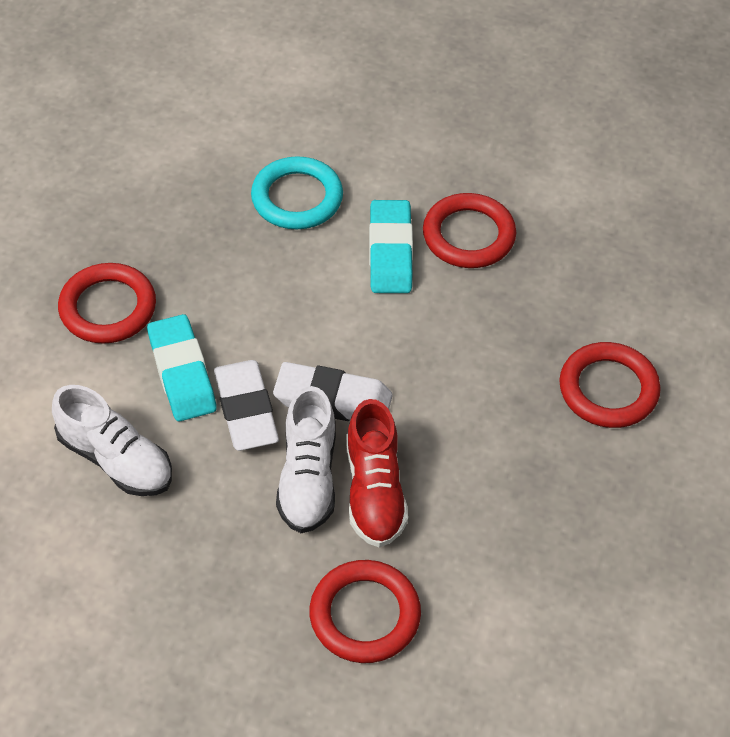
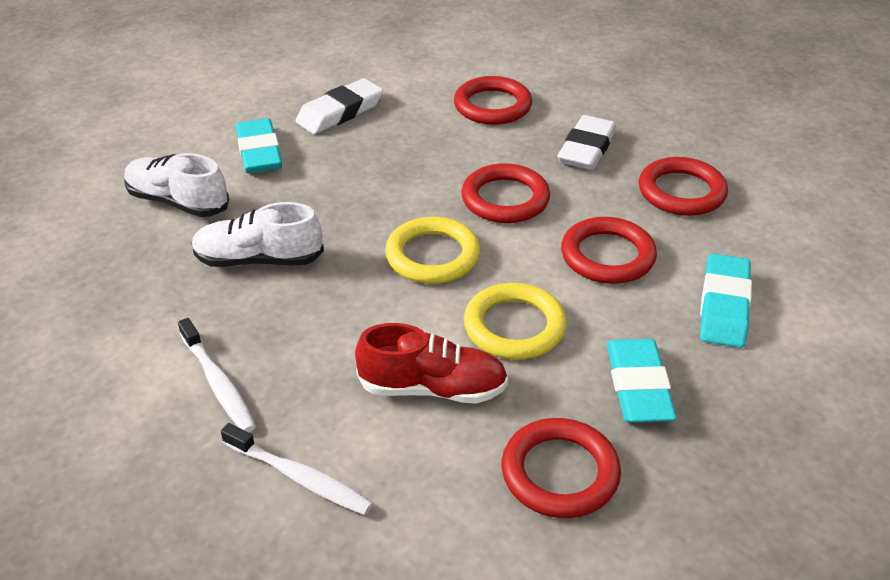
red ring: [58,263,156,344] [309,560,421,663] [423,193,516,268] [559,342,661,428] = 4 -> [454,76,532,125] [461,163,550,223] [501,418,621,518] [561,217,657,284] [639,157,728,216] = 5
turquoise eraser: [147,314,216,421] [369,200,413,293] = 2 -> [236,118,282,173] [607,339,677,423] [700,254,752,348] = 3
turquoise ring: [251,156,343,229] = 1 -> none = 0
white toothbrush: none = 0 -> [178,318,256,432] [221,423,373,515] = 2
yellow ring: none = 0 -> [385,217,480,284] [464,283,567,360] = 2

